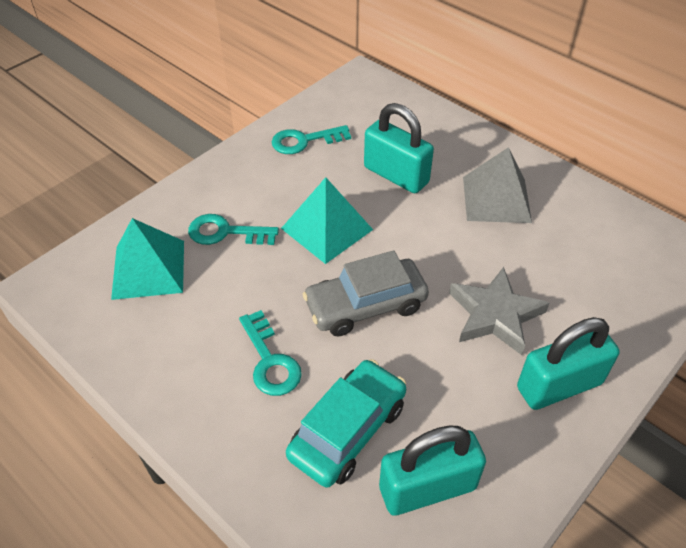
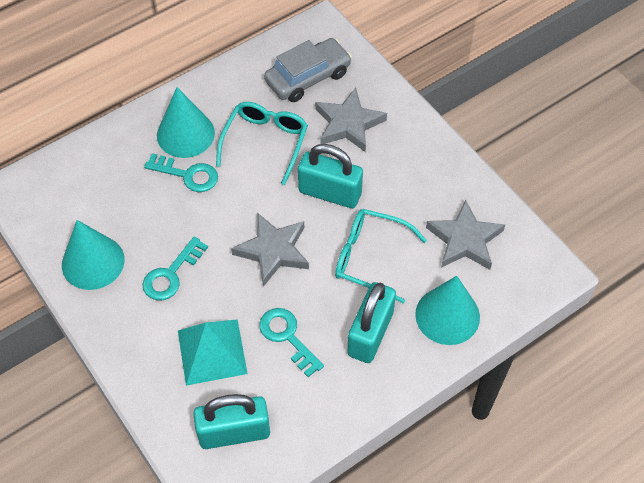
grey pyramid: [463,147,532,223] = 1 -> none = 0
grey star: [449,267,549,355] = 1 -> [231,213,309,287] [315,88,387,152] [426,199,506,270] = 3
turquoise car: [286,359,406,488] = 1 -> none = 0
turquoise cone: none = 0 -> [62,220,125,290] [157,87,215,158] [415,276,480,345] = 3
turquoise glasses: none = 0 -> [216,102,308,185] [335,209,427,304] = 2
turquoise pyramid: [111,218,184,300] [281,177,373,264] = 2 -> [178,319,248,386] = 1

